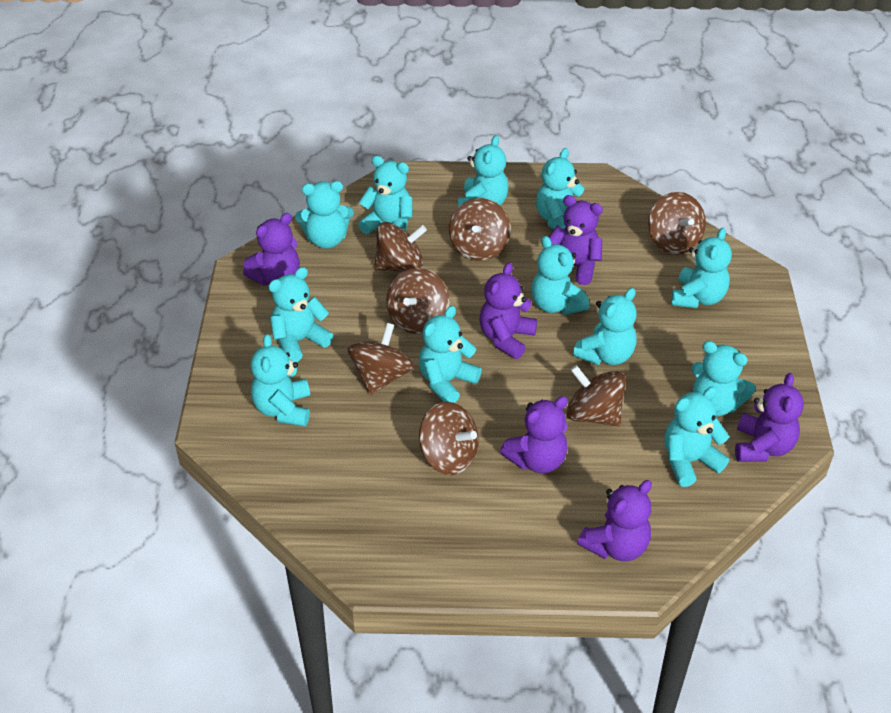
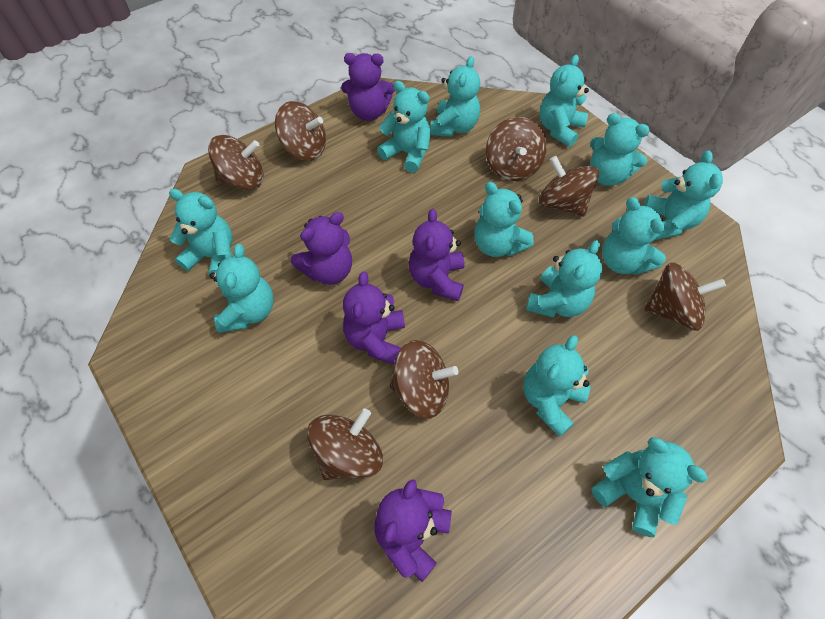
purple teddy bear: [243,213,300,286] [480,263,537,359] [500,396,568,473] [549,195,603,285] [577,480,652,561] [735,373,804,462] = 6 -> [291,212,352,285] [341,53,395,121] [343,272,405,365] [374,479,452,582] [409,209,464,301] = 5

